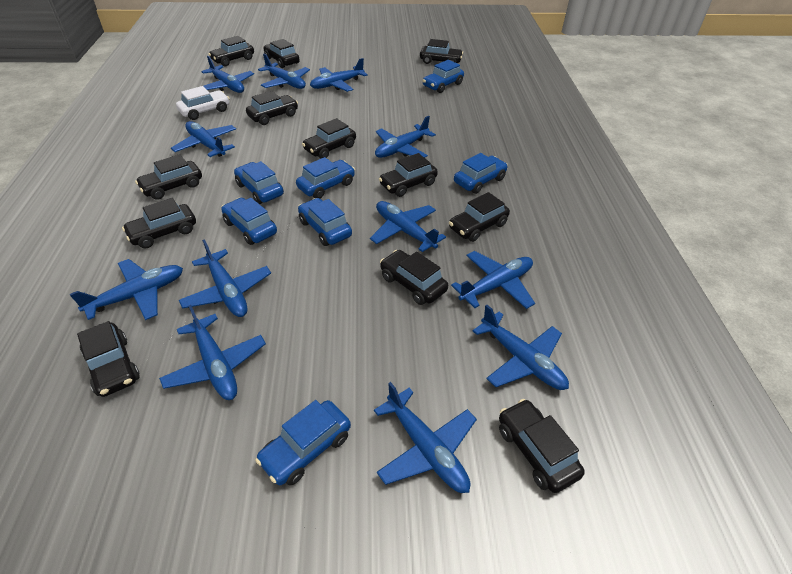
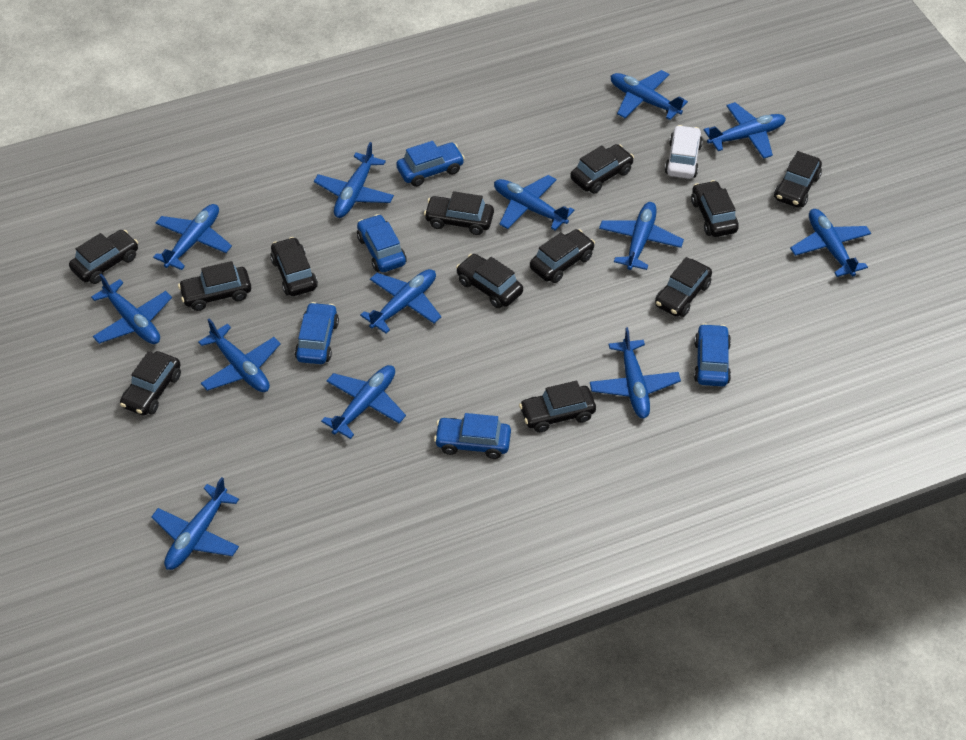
blue car: [221,198,277,245] [234,161,284,204] [255,400,351,486] [296,157,355,198] [298,198,352,246] [422,60,464,93] [454,153,508,194] = 7 -> [295,302,339,364] [357,214,406,272] [396,141,465,187] [434,413,511,459] [694,323,731,386] = 5
blue plane: [70,259,183,320] [159,305,266,400] [171,121,236,157] [179,239,271,317] [201,56,254,93] [258,54,310,89] [310,58,368,92] [370,201,446,252] [374,382,477,493] [375,116,436,158] [451,251,535,309] [473,305,569,390] = 12 -> [91,274,172,344] [151,477,239,570] [153,204,232,270] [198,319,281,392] [314,142,394,218] [321,365,406,439] [360,269,441,333] [494,175,575,230] [590,327,681,419] [599,202,684,270] [611,70,688,120] [704,102,786,159] [790,209,871,277] = 13

